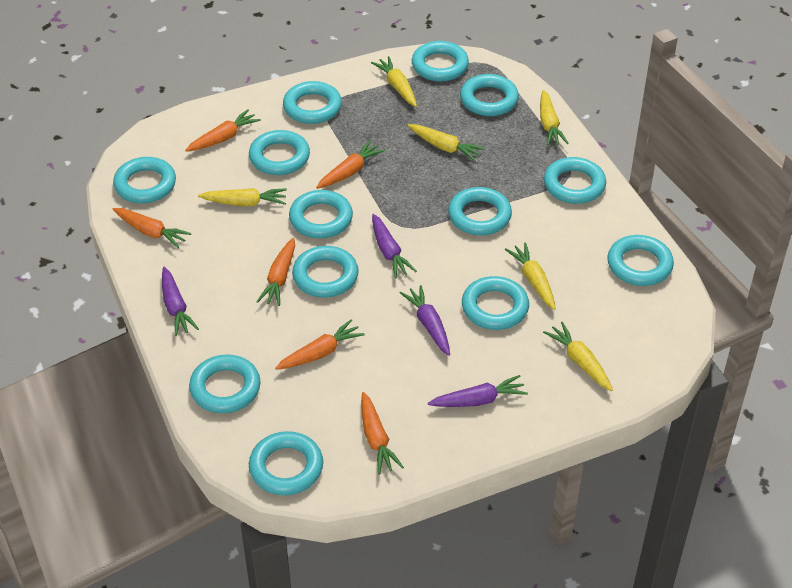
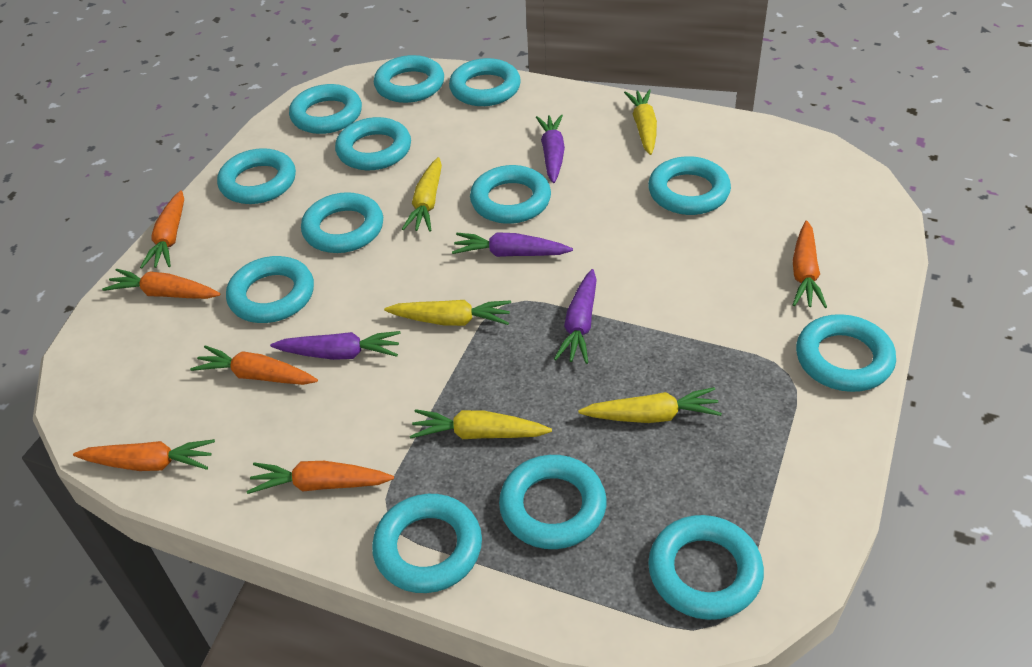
yellow carrot: [198,188,287,206] [371,56,417,107] [408,124,486,162] [505,243,556,310] [540,90,569,146] [543,322,613,391] = 6 -> [384,300,511,326] [402,157,442,231] [410,409,552,439] [578,387,722,423] [624,90,657,155] = 5

